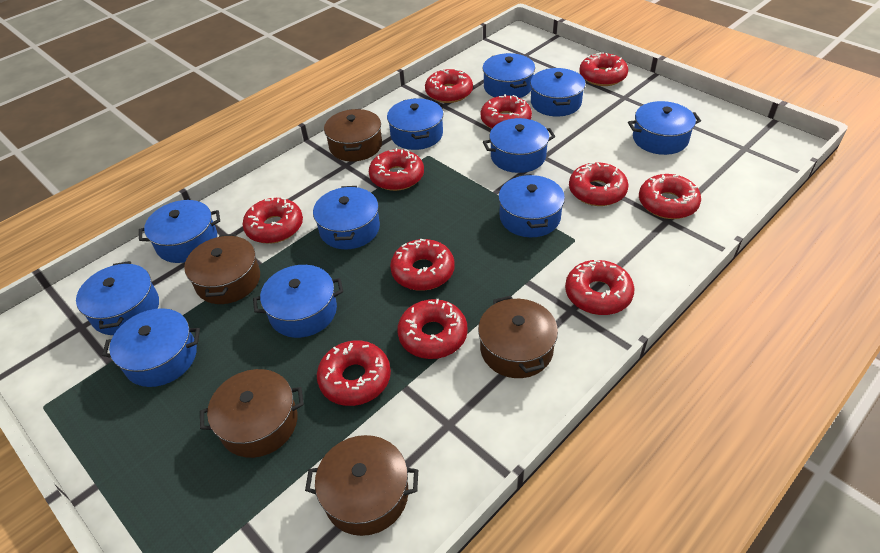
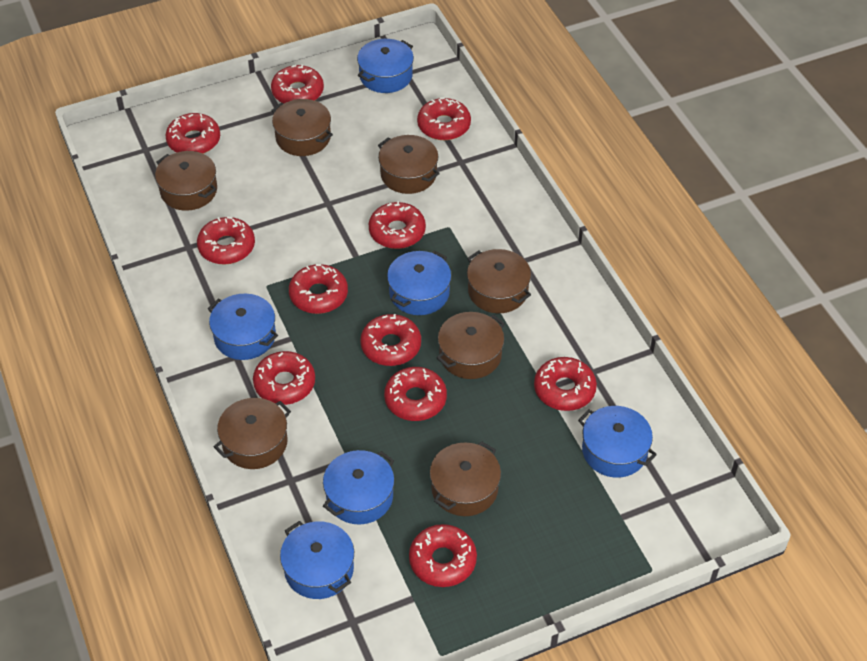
blue pot: [76,261,159,335] [102,308,200,387] [139,200,220,263] [253,265,343,338] [313,186,380,249] [387,98,443,150] [482,53,535,98] [483,118,556,173] [498,174,565,237] [530,68,586,117] [628,101,701,155] = 11 -> [208,294,278,360] [280,521,354,599] [323,450,394,524] [357,39,414,93] [387,251,451,315] [578,406,657,478] = 6
brown pot: [184,234,260,304] [200,369,304,458] [305,435,418,536] [324,109,382,161] [478,295,558,378] = 5 -> [155,151,217,211] [214,398,291,469] [271,99,333,156] [378,135,440,194] [430,441,501,516] [437,312,505,379] [467,249,531,313] = 7

